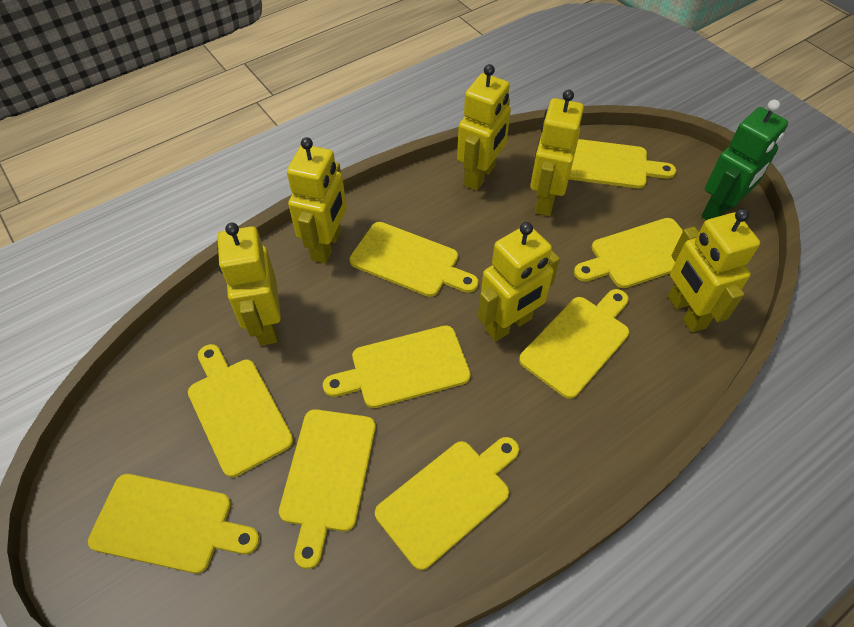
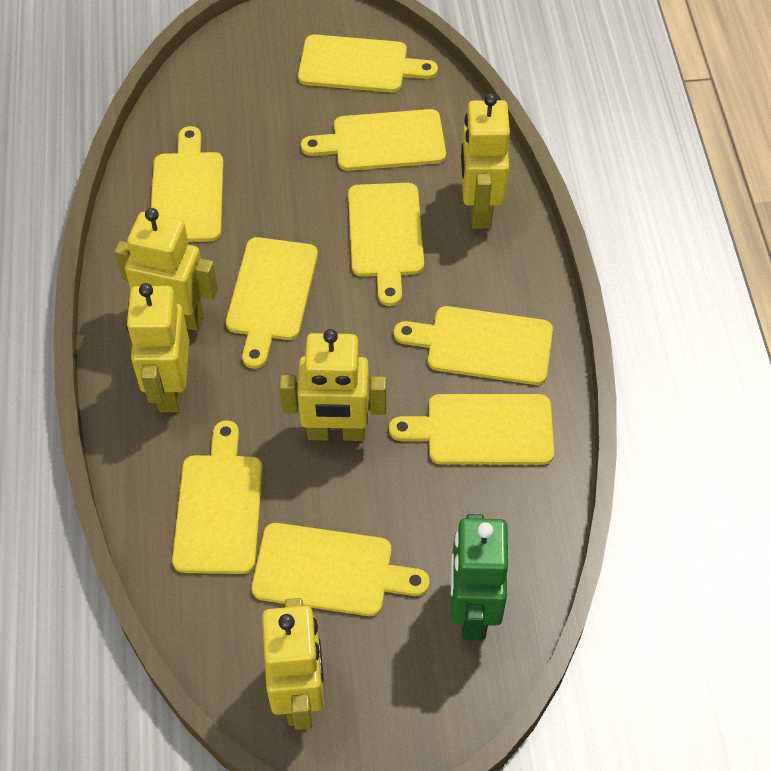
yellow robot: [217,223,281,346] [287,137,347,263] [457,64,511,191] [478,222,560,341] [530,89,584,216] [668,209,760,333] = 6 -> [115,208,218,331] [126,283,189,412] [262,598,324,730] [279,329,386,441] [461,93,510,229] = 5

